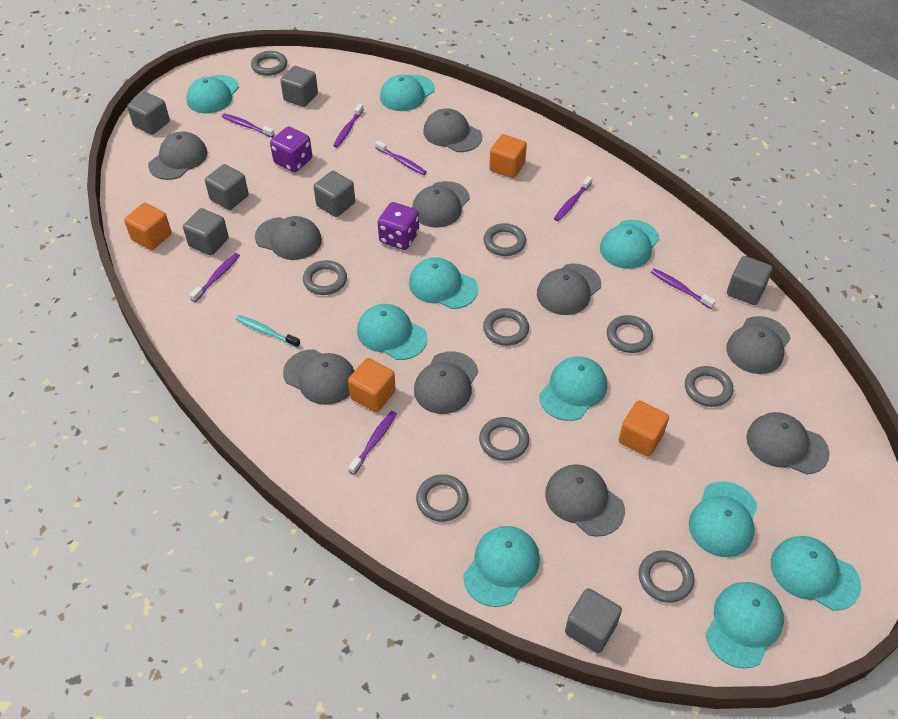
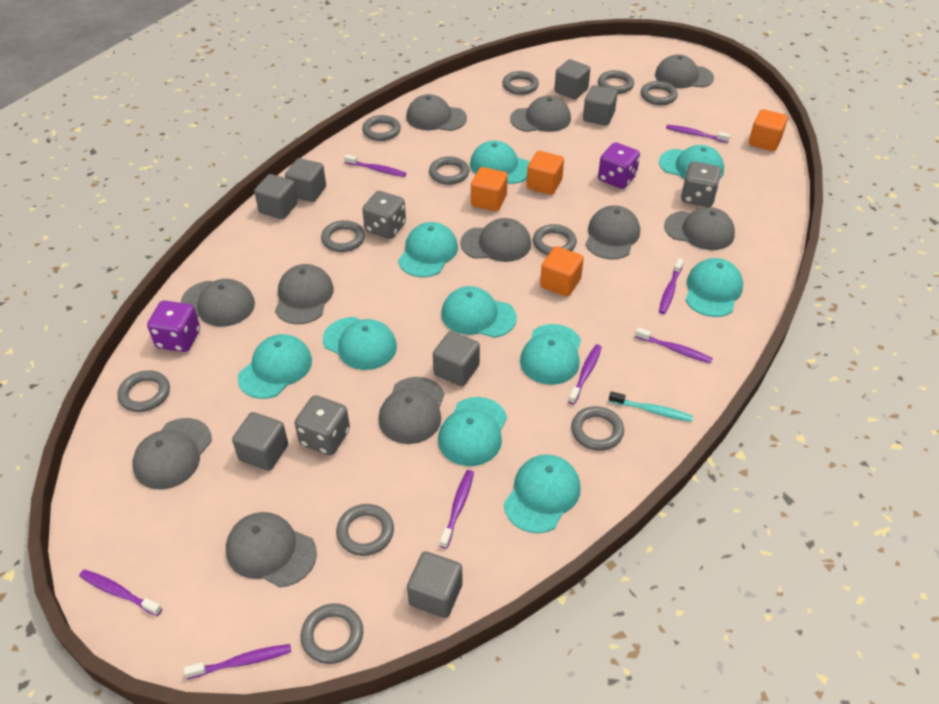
grey cap: [148,131,208,180] [255,216,322,260] [283,349,354,405] [412,181,470,228] [414,351,478,414] [423,108,482,152] [537,264,601,315] [545,464,625,537] [726,316,791,374] [746,412,830,475] = 10 -> [133,418,212,489] [181,279,255,327] [226,512,317,587] [275,264,334,324] [378,377,445,444] [406,94,467,131] [460,218,531,262] [510,96,571,132] [585,205,640,259] [655,54,714,88] [664,207,735,250] = 11
grey dice: none = 0 -> [295,395,350,455] [362,191,406,239] [681,162,721,207] = 3
grey ring: [251,51,287,76] [303,260,347,295] [416,474,468,522] [479,417,529,461] [483,223,526,256] [483,308,529,346] [607,315,653,353] [639,550,694,603] [685,366,733,407] = 9 -> [117,370,170,412] [301,603,363,664] [321,220,365,252] [336,504,394,556] [362,115,401,141] [429,156,469,185] [502,71,539,95] [533,224,577,255] [571,406,624,451] [598,70,634,94] [641,81,678,105] = 11
purple toothbrush: [190,253,240,302] [222,113,275,138] [333,104,364,148] [348,411,397,475] [375,140,427,175] [554,176,592,221] [651,268,716,309] = 7 -> [79,569,162,616] [184,644,291,679] [344,154,406,177] [440,470,474,549] [568,344,602,405] [635,327,713,364] [659,258,683,314] [666,125,730,143] = 8

